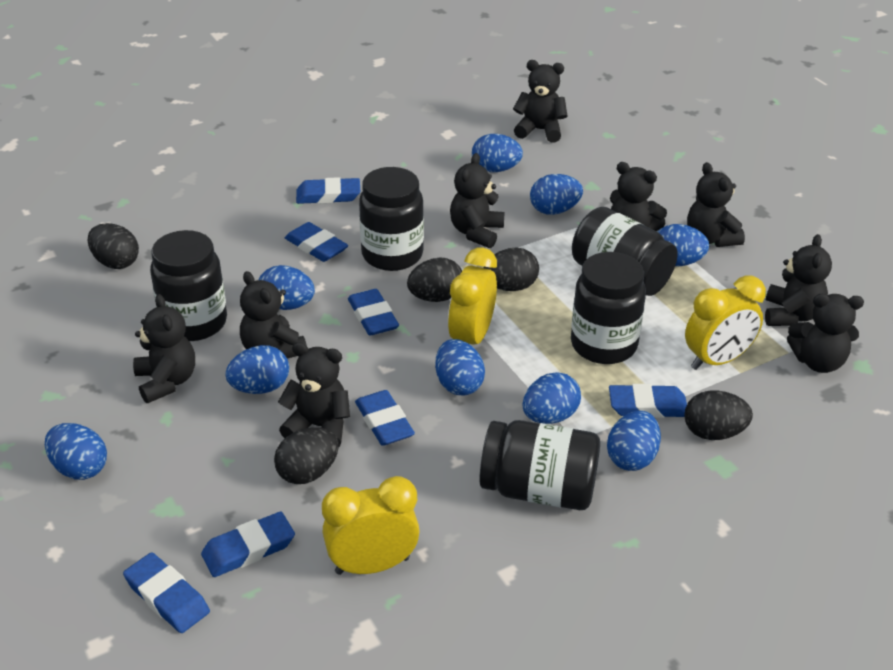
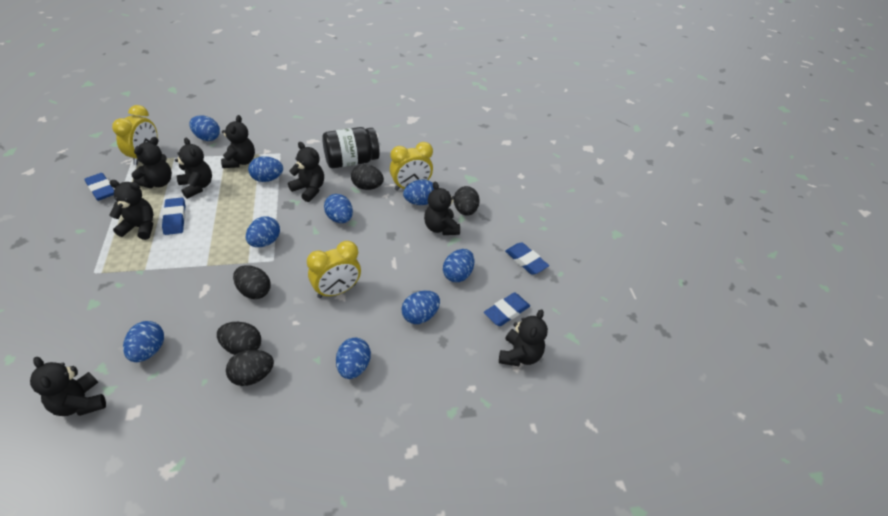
black jar: [150,230,227,341] [359,167,424,271] [479,420,600,510] [571,252,646,364] [572,207,678,296] = 5 -> [322,127,380,168] = 1
black teddy bear: [133,294,195,403] [240,271,307,359] [278,342,350,447] [450,153,505,248] [513,60,568,143] [610,162,667,232] [687,162,745,247] [765,234,832,326] [787,294,864,373] = 9 -> [30,357,106,416] [109,180,153,240] [132,137,172,188] [175,138,212,199] [221,115,255,168] [288,142,324,202] [424,181,460,235] [499,309,548,366] = 8
blue eraser: [123,552,210,633] [201,511,295,577] [285,222,348,262] [296,177,360,204] [348,289,399,336] [355,390,415,446] [609,384,687,418] = 7 -> [84,173,114,201] [162,198,185,235] [484,292,530,326] [505,242,549,275] = 4

